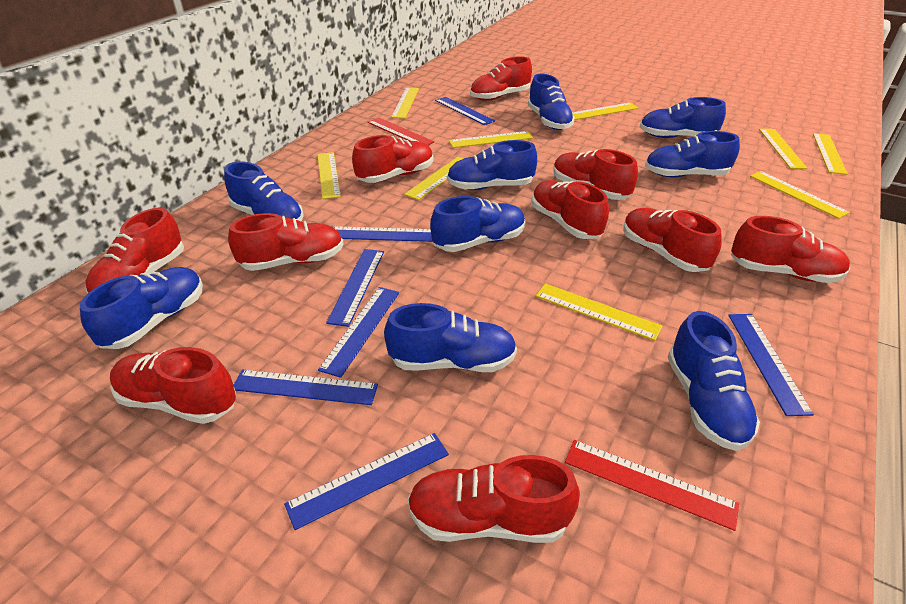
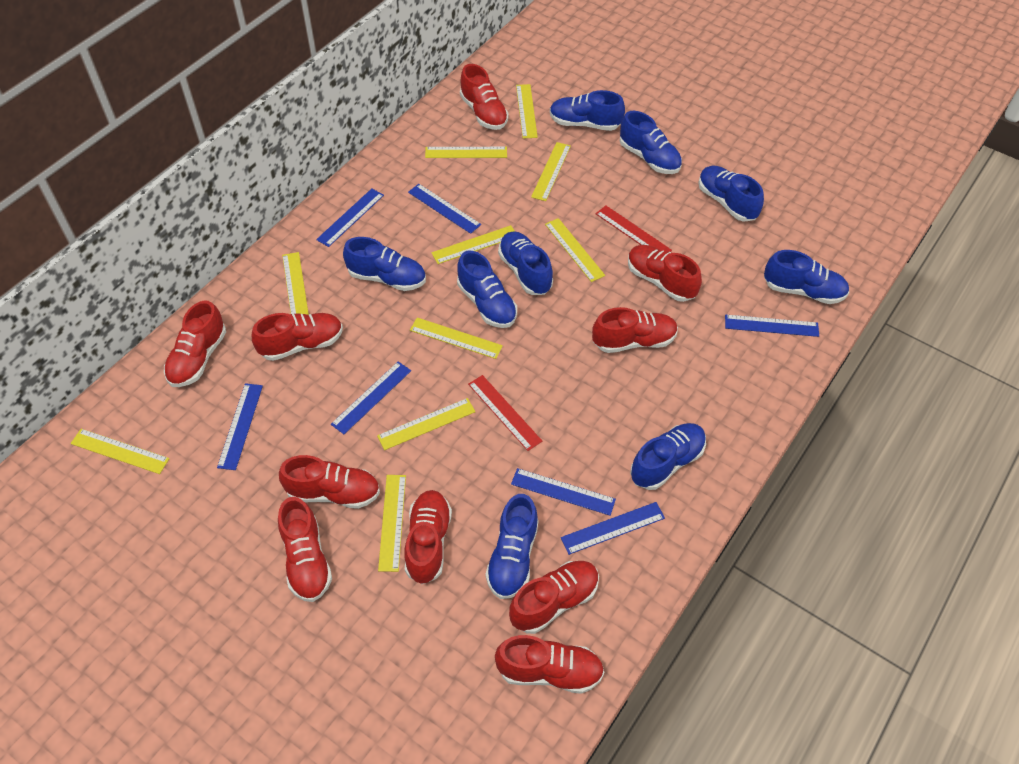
yellow ruler: [317,152,341,199] [391,88,419,119] [404,157,464,200] [449,131,533,148] [536,283,662,341] [572,102,639,120] [750,171,850,219] [759,129,808,169] [813,133,848,175] = 9 -> [71,429,170,474] [282,252,309,315] [377,398,476,450] [378,475,406,572] [410,318,503,359] [425,147,507,158] [431,225,515,264] [516,84,538,139] [531,142,571,201] [545,218,605,282] = 10

